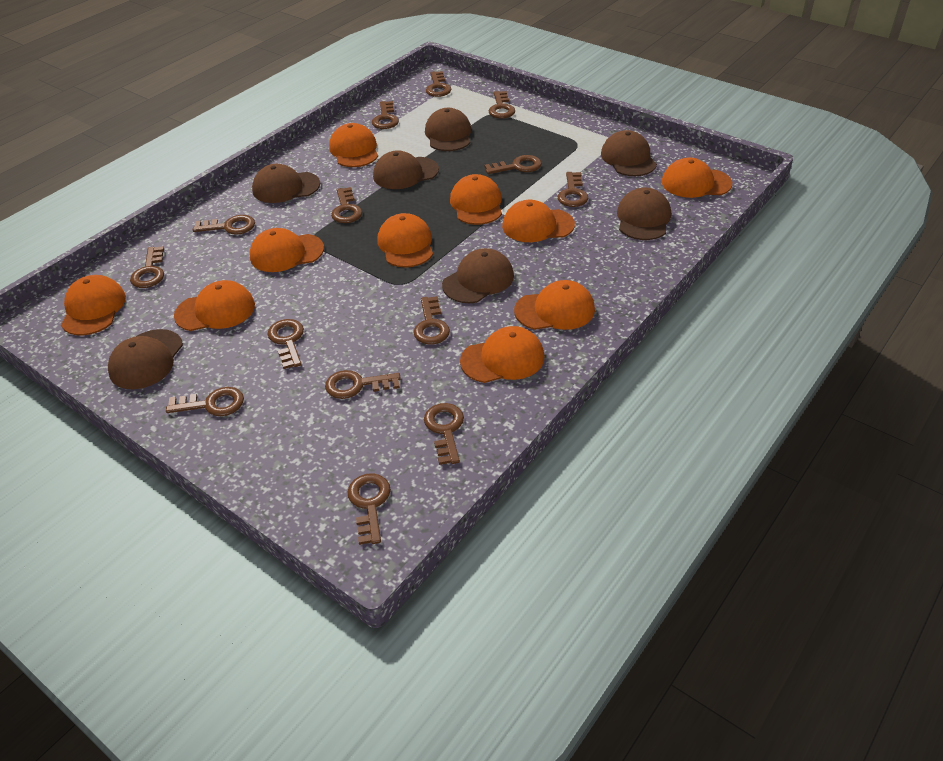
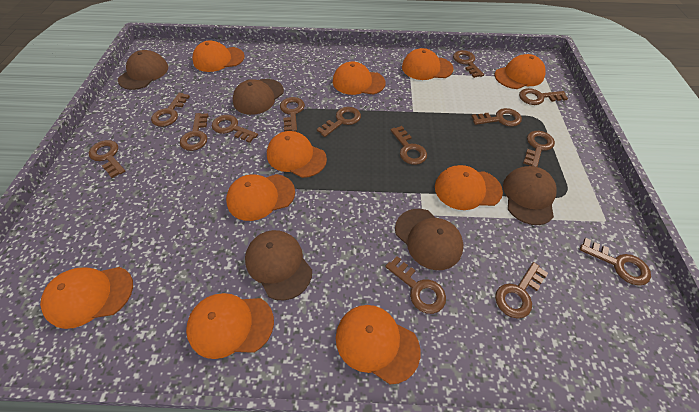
brown cap: [108,329,183,389] [252,164,320,203] [373,150,439,189] [425,108,472,151] [442,248,514,303] [601,130,657,176] [617,188,671,240] = 7 -> [118,50,168,90] [233,79,284,115] [245,230,312,301] [395,209,464,270] [503,166,557,225] = 5

